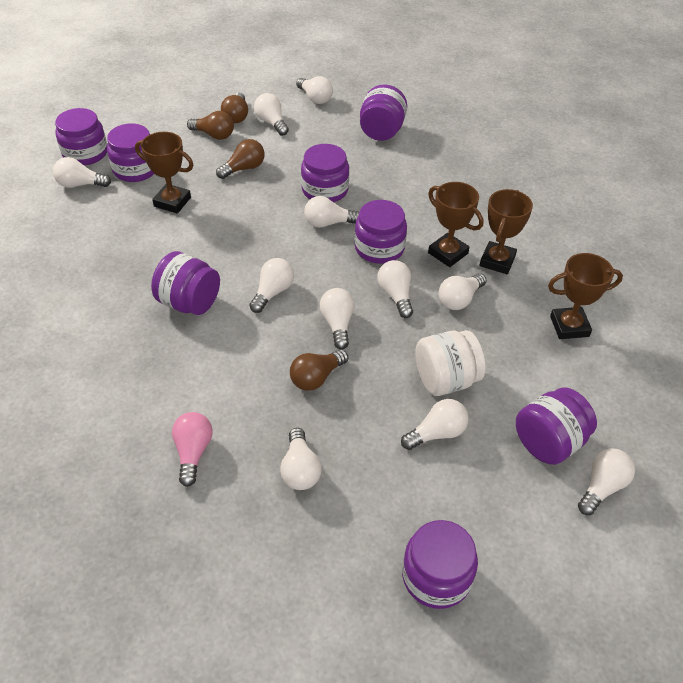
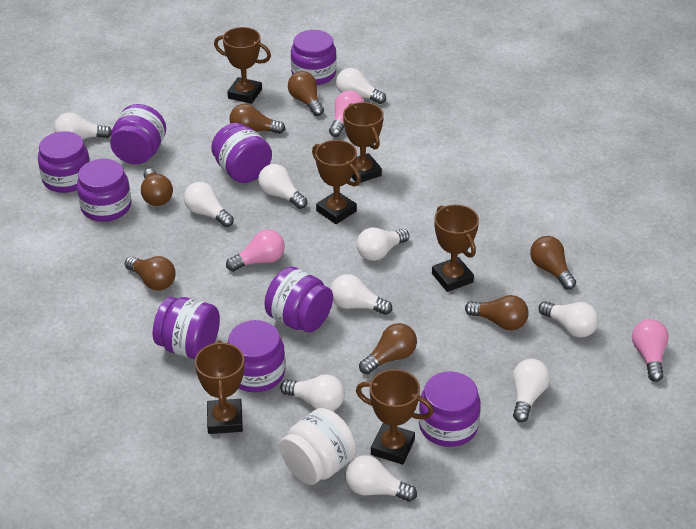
brown light bulb: [187,111,234,140] [216,139,265,179] [221,93,248,123] [290,349,348,391] = 4 -> [125,256,176,290] [141,168,173,206] [229,104,285,134] [288,71,324,116] [359,323,417,374] [465,295,529,330] [530,236,576,290] = 7
brown trophy: [135,132,193,214] [428,182,483,267] [480,189,533,274] [548,253,623,339] = 4 -> [195,340,244,434] [214,27,271,104] [312,140,361,224] [343,102,384,183] [356,369,434,465] [432,205,479,292] = 6
pink light bulb: [172,412,213,487] = 1 -> [226,229,285,272] [329,90,364,137] [632,319,669,382] = 3
purple jar: [55,108,107,165] [107,123,154,182] [151,251,220,315] [301,144,349,202] [354,200,407,264] [360,84,407,141] [402,520,478,609] [516,387,597,465] = 8 -> [38,131,90,193] [77,159,131,222] [110,104,166,165] [153,297,220,359] [211,123,272,183] [228,320,285,392] [264,267,333,333] [291,30,337,85] [419,371,481,447] = 9
white light bulb: [53,157,111,188] [249,258,294,313] [254,93,289,136] [280,428,322,490] [296,76,333,104] [304,196,359,228] [320,288,355,349] [377,260,413,318] [401,399,469,450] [439,273,487,310] [578,448,635,515] = 11 -> [54,112,112,140] [184,182,234,227] [258,164,307,209] [280,374,345,411] [330,274,392,315] [336,68,386,104] [346,455,417,502] [357,227,409,261] [513,359,550,422] [538,301,599,338] = 10

